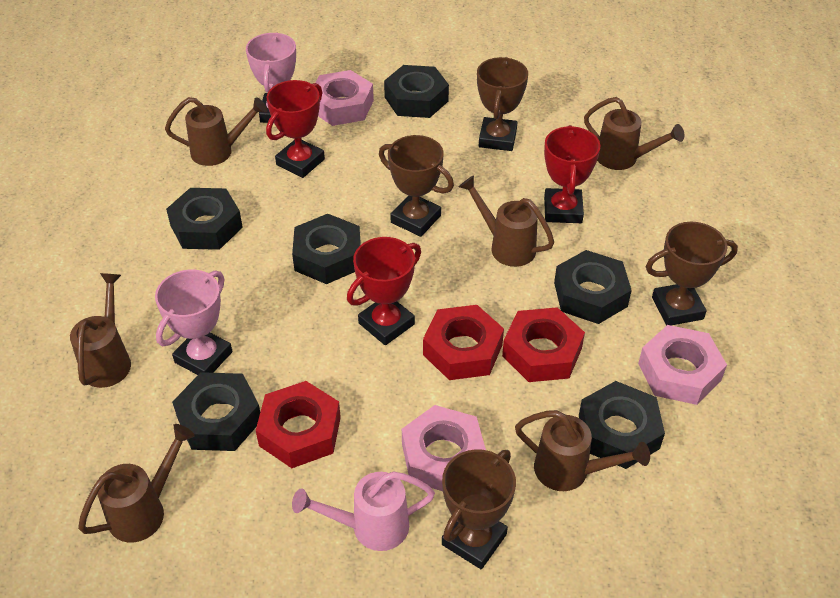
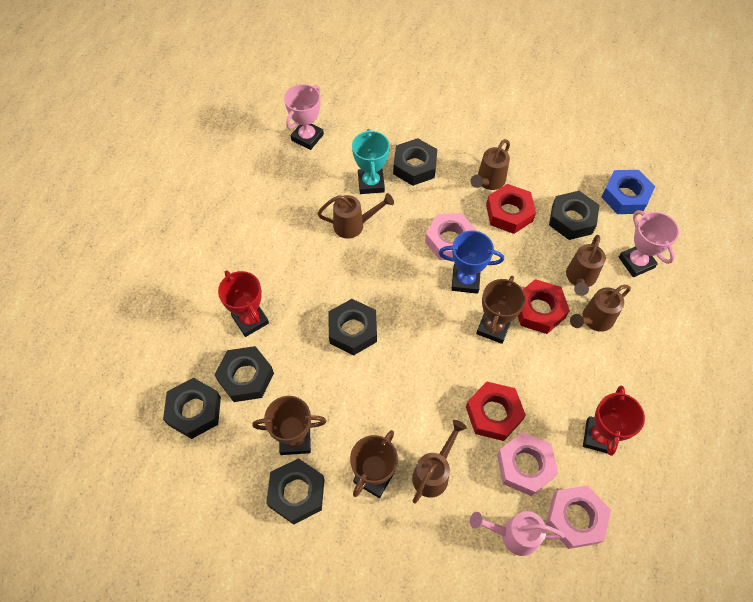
blue nut: none = 0 -> [602,170,655,214] = 1
blue trophy: none = 0 -> [439,231,504,294] = 1
brown trophy: [379,135,454,237] [442,449,516,569] [477,57,528,151] [646,222,738,326] = 4 -> [252,396,327,455] [350,430,398,498] [476,276,526,344] = 3
brown watering can: [70,273,131,388] [78,424,195,543] [165,97,267,166] [459,175,554,267] [515,410,650,491] [584,97,684,170] = 6 -> [317,193,394,239] [412,420,467,503] [470,139,510,190] [566,235,606,296] [570,285,631,332] = 5
red trophy: [266,80,325,178] [347,237,421,345] [544,125,600,223] = 3 -> [218,271,269,337] [583,385,645,456] = 2
turquoise trophy: none = 0 -> [352,129,390,194] = 1

